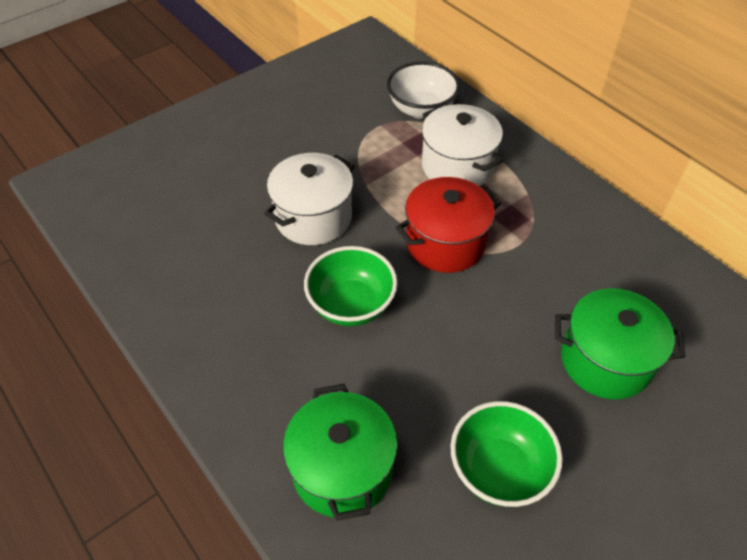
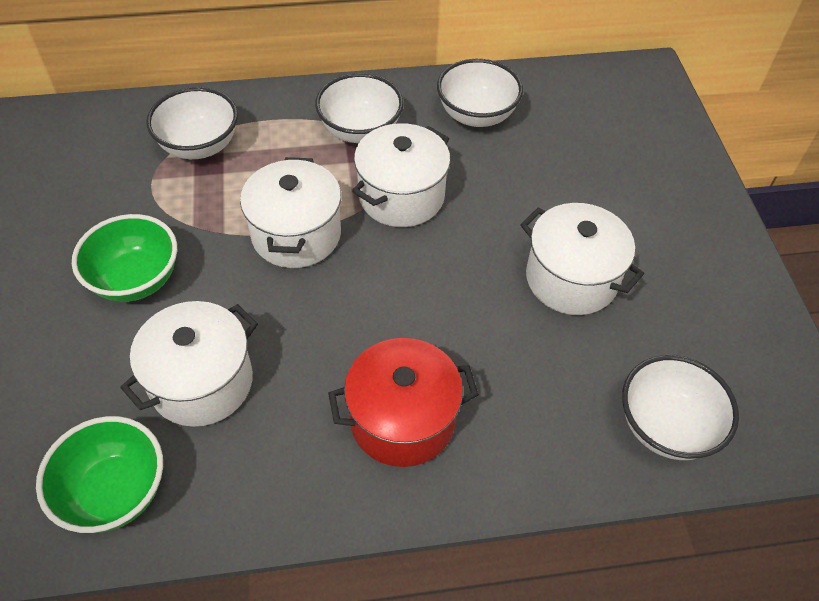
green pot: [283,384,397,521] [555,288,686,400] = 2 -> none = 0
white bowl: [387,62,460,119] = 1 -> [146,87,238,159] [315,73,403,143] [437,59,523,127] [622,355,739,460] = 4
white pot: [264,153,355,245] [422,104,503,186] = 2 -> [120,301,258,427] [240,157,341,268] [352,123,450,227] [520,203,644,315] = 4

